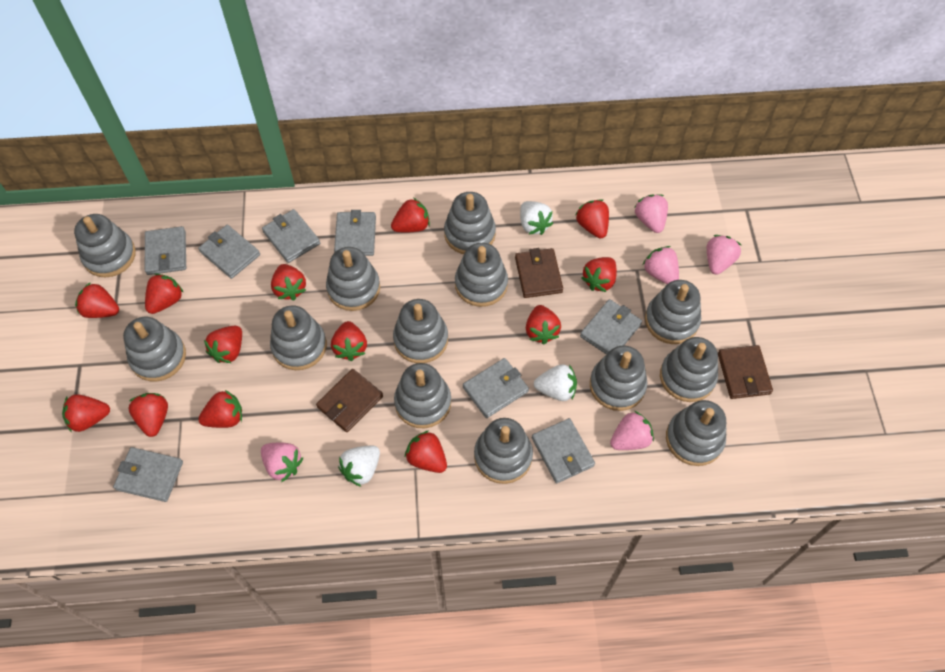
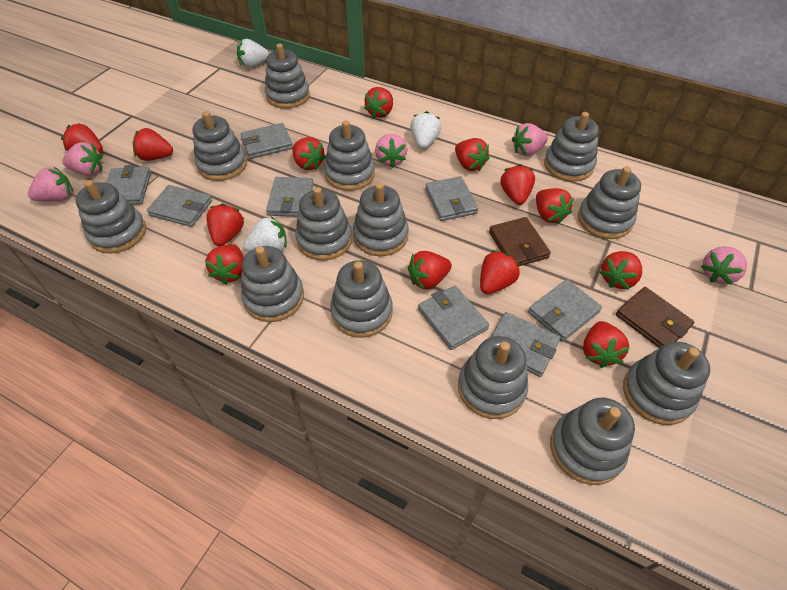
brown wallet: [316,369,383,432] [515,248,563,298] [718,345,773,399] = 3 -> [489,217,551,266] [616,287,694,348] = 2

